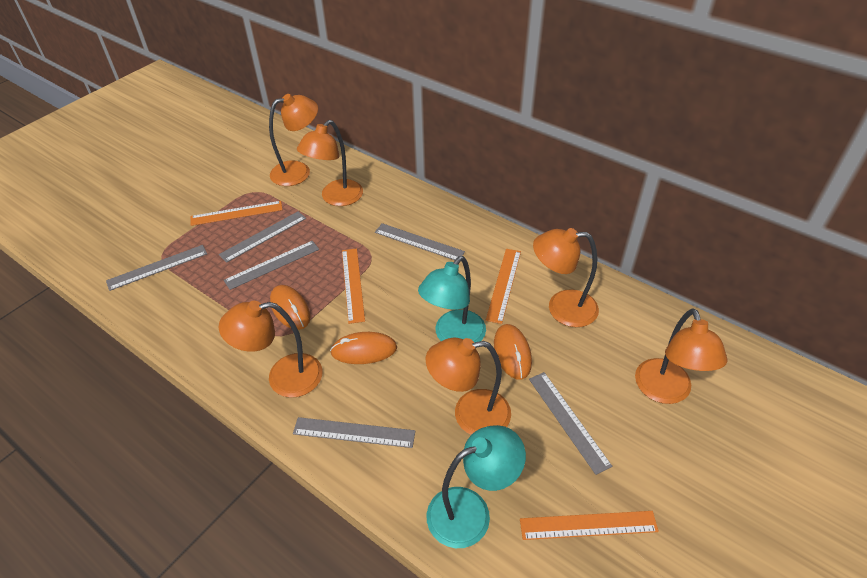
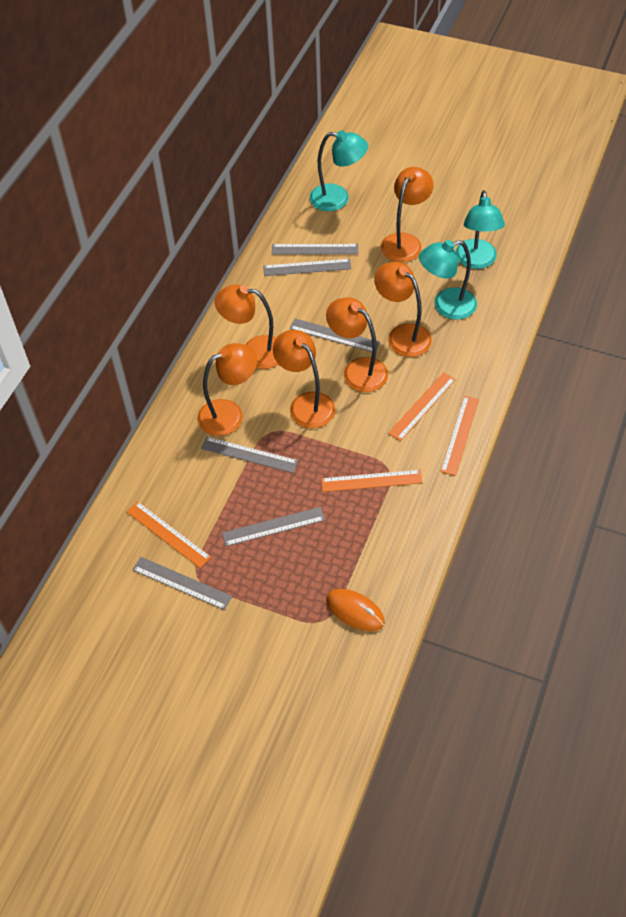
orange mouse: [270,285,310,330] [330,332,397,364] [494,324,532,380] = 3 -> [326,589,385,631] = 1
turquoise lamp: [418,256,486,343] [427,425,526,548] = 2 -> [309,130,368,211] [419,240,477,320] [455,190,505,269] = 3

